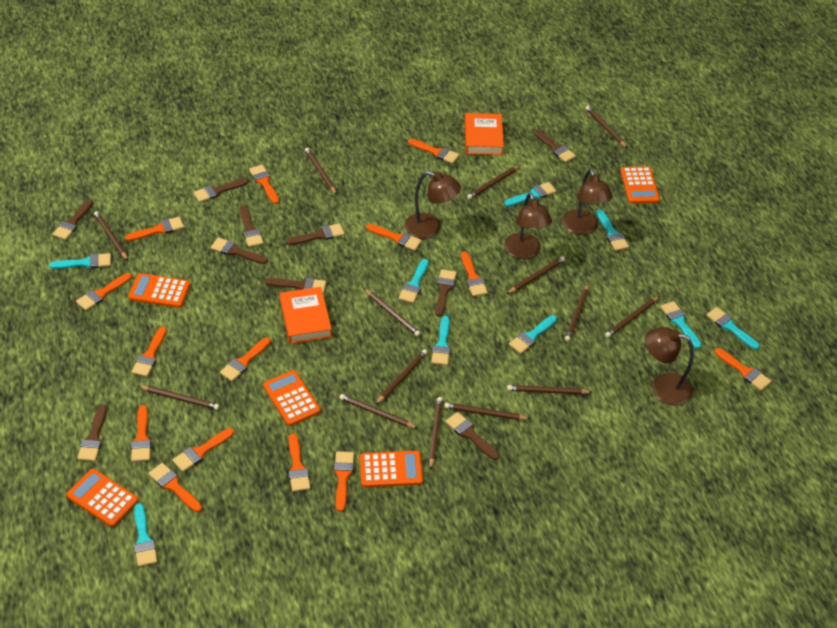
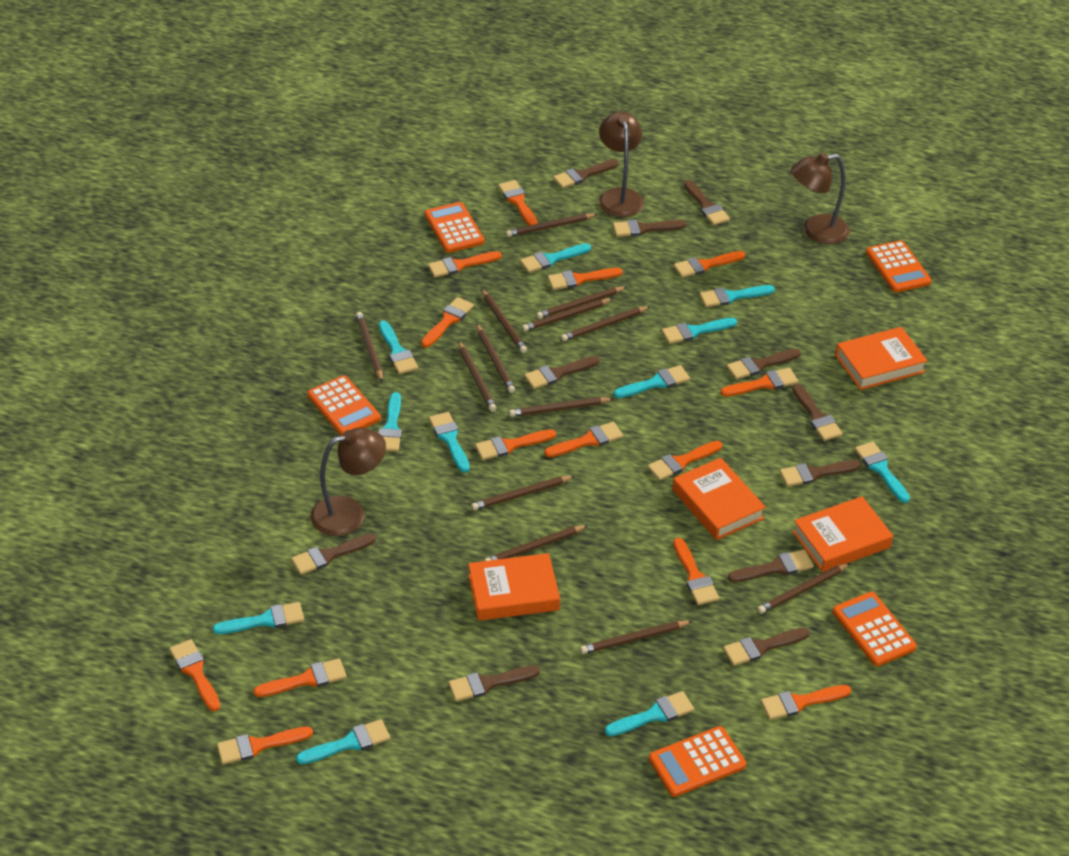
brown brush: [53,199,93,240] [77,405,107,461] [193,178,249,202] [210,237,267,264] [239,205,264,247] [265,278,326,294] [286,223,345,245] [435,269,457,316] [445,412,499,460] [533,129,576,162] = 10 -> [291,534,376,575] [448,665,540,702] [524,356,600,389] [553,159,619,188] [613,219,686,237] [684,180,730,225] [723,628,810,666] [727,349,801,380] [728,550,814,582] [779,460,861,487] [792,384,843,441] = 11
brown lamp: [405,171,461,239] [504,192,552,259] [562,169,613,235] [645,327,694,405] = 4 -> [310,428,386,536] [599,112,644,217] [791,153,850,244] = 3
brown pencil: [94,211,128,261] [138,386,219,410] [305,148,337,195] [340,394,419,429] [364,289,420,336] [375,349,427,405] [429,397,443,470] [444,403,530,420] [467,165,520,199] [507,256,565,294] [507,385,592,394] [565,284,589,341] [585,106,627,148] [605,296,660,338] = 14 -> [356,312,383,382] [458,341,496,411] [471,476,575,510] [476,324,515,393] [481,288,527,353] [484,525,588,561] [506,214,597,237] [509,397,613,417] [522,298,612,332] [536,287,626,319] [561,306,650,341] [580,621,692,654] [757,563,850,614] = 13
orange book: [280,287,332,344] [465,113,504,155] = 2 -> [468,553,560,621] [672,458,766,540] [792,496,893,572] [835,327,928,390] = 4
turquoise brush: [49,253,111,269] [134,503,157,567] [399,259,429,303] [431,316,451,365] [504,182,556,207] [509,315,557,354] [596,209,629,251] [660,301,701,349] [706,307,760,350] = 9 -> [213,602,304,634] [296,719,390,764] [378,392,402,452] [379,321,418,374] [429,412,470,473] [520,243,591,273] [605,691,694,736] [614,365,690,398] [662,318,737,344] [699,285,775,307] [855,442,910,503] = 11

